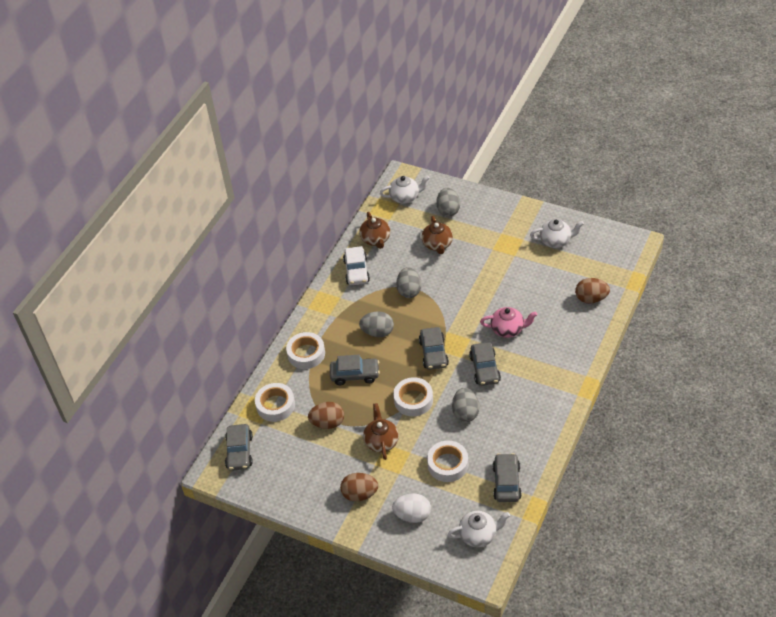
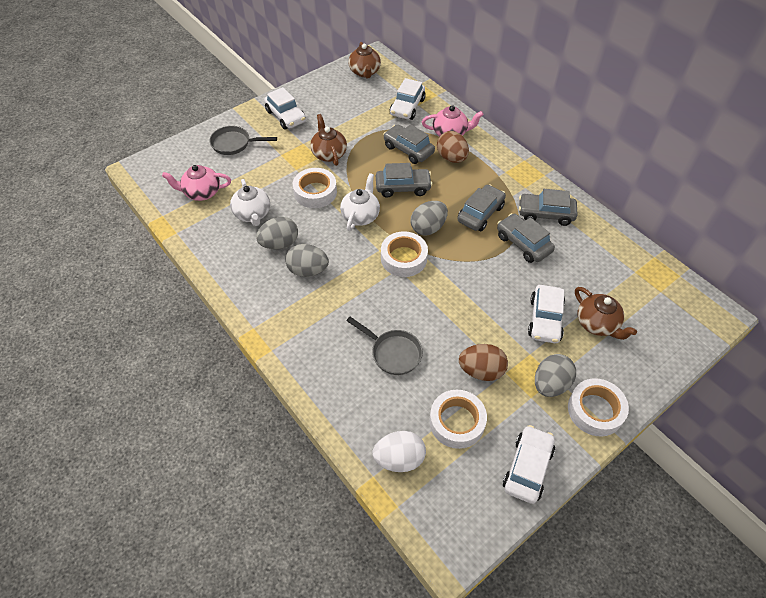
brown egg: [308,402,344,429] [340,473,378,502] [575,278,610,304] = 3 -> [437,131,469,163] [459,344,508,381] = 2
grey pan: none = 0 -> [210,126,277,155] [347,317,423,375] = 2
pink teapot: [480,307,537,338] = 1 -> [162,165,231,201] [422,105,483,137] = 2
white car: [343,246,370,285] = 1 -> [264,87,306,130] [390,78,426,120] [503,425,555,504] [528,285,565,343] = 4
white teapot: [380,175,430,204] [448,511,510,547] [530,219,584,248] = 3 -> [230,179,270,226] [340,173,380,231] = 2

